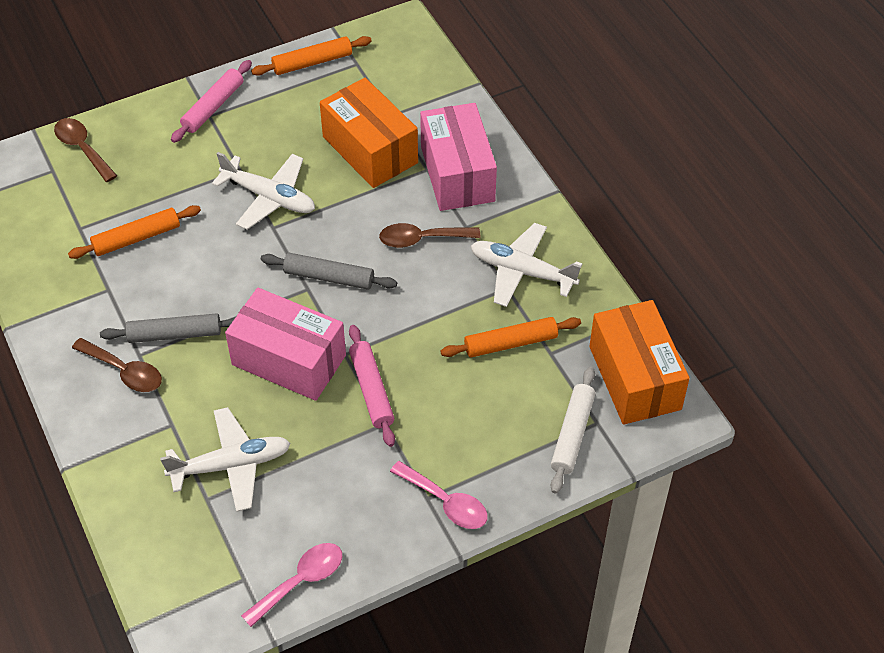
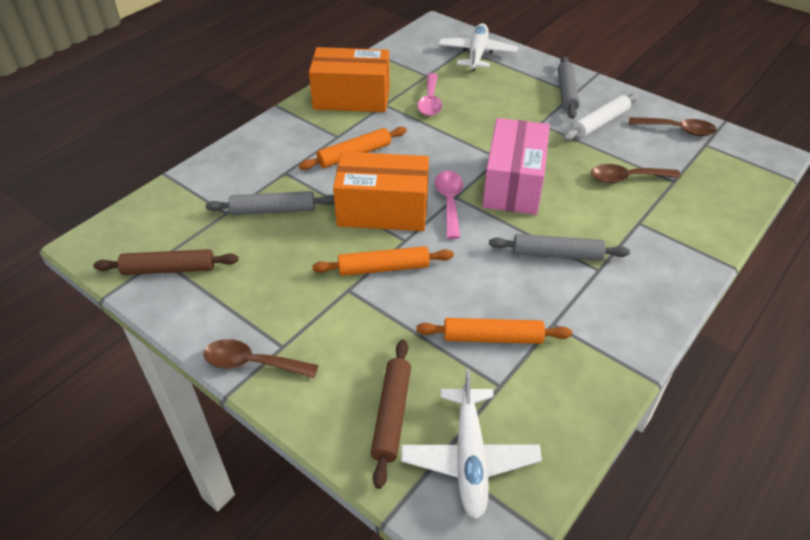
brown rolling pin: none = 0 -> [93,249,239,275] [371,340,411,489] = 2
grey rolling pin: [100,313,236,343] [261,253,397,290] = 2 -> [206,191,335,215] [489,234,630,261] [558,56,580,119] = 3
pink box: [225,288,346,401] [420,103,497,211] = 2 -> [483,118,550,215] = 1
pink rolling pin: [171,60,252,143] [349,325,395,447] = 2 -> none = 0
white plane: [160,407,291,512] [212,152,315,230] [471,223,582,307] = 3 -> [401,369,542,519] [439,23,518,71] = 2

